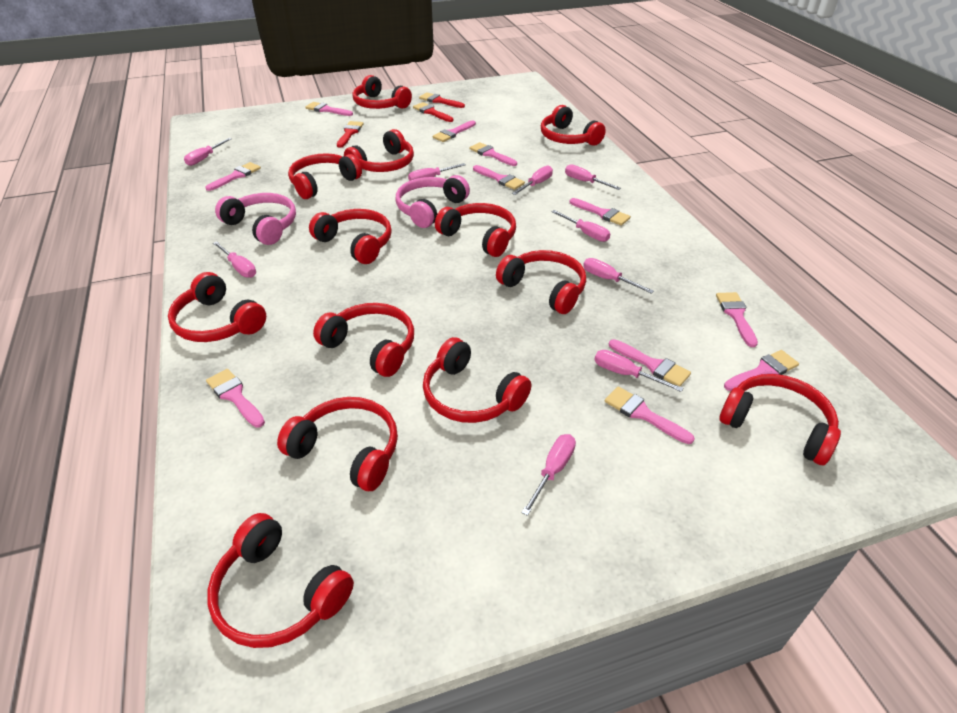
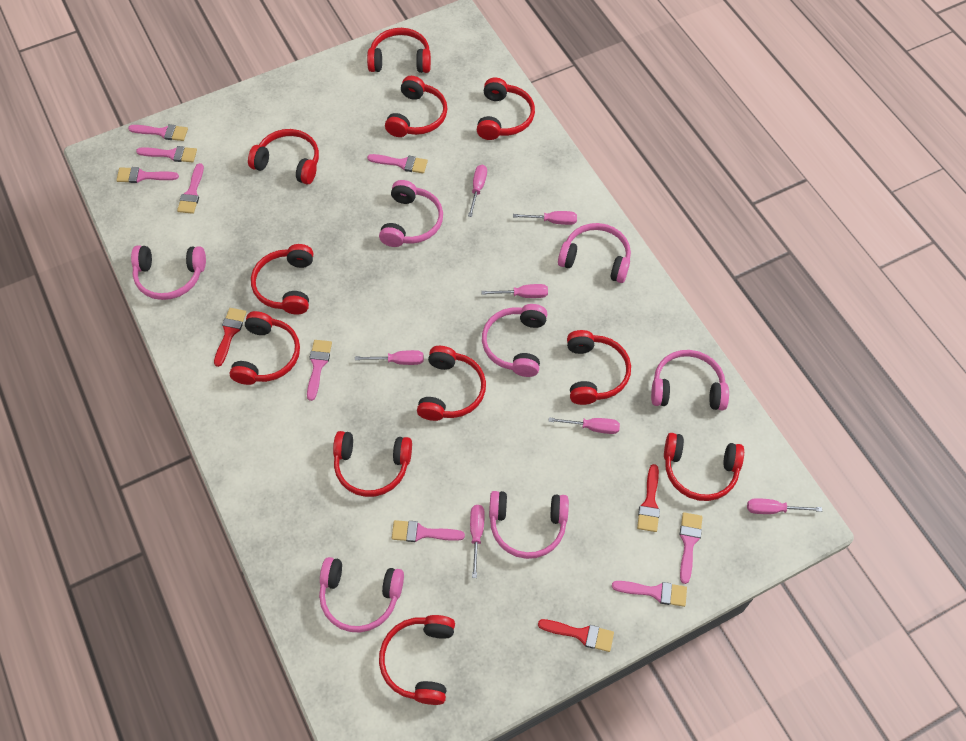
pink brush: [206,162,261,191] [206,369,265,428] [306,102,353,116] [433,120,476,142] [469,142,517,166] [473,165,525,190] [570,198,631,226] [605,386,695,444] [609,339,691,386] [716,292,758,347] [724,350,799,391] = 11 -> [117,167,179,183] [128,124,188,141] [136,146,197,162] [177,163,204,214] [307,340,332,401] [367,154,428,173] [392,520,465,542] [612,581,687,607] [680,512,703,584] = 9
pink headphones: [215,193,296,245] [396,175,470,228] = 2 -> [131,246,206,300] [319,557,404,632] [379,180,443,247] [482,304,547,377] [489,491,569,559] [558,223,631,283] [651,350,729,410] = 7
pink screwdriver: [184,138,232,166] [213,241,256,278] [408,163,466,181] [512,165,553,195] [522,434,576,516] [552,210,610,242] [565,164,621,190] [583,258,654,294] [595,350,683,392] = 9 -> [355,350,424,365] [468,165,487,217] [470,505,485,578] [481,284,548,298] [513,211,577,225] [548,417,620,434] [747,498,822,514] = 7
red headphones: [168,272,266,342] [207,513,354,648] [277,397,398,491] [288,153,362,199] [309,209,392,264] [313,303,414,377] [344,129,414,172] [352,75,412,109] [423,337,531,423] [435,203,516,257] [496,250,586,314] [541,105,606,146] [719,374,841,465] = 13 -> [229,311,300,385] [248,129,319,184] [251,244,313,314] [333,431,412,497] [367,28,431,73] [379,615,455,705] [385,76,447,137] [417,346,486,421] [477,77,535,140] [567,330,631,405] [664,433,744,501] = 11

